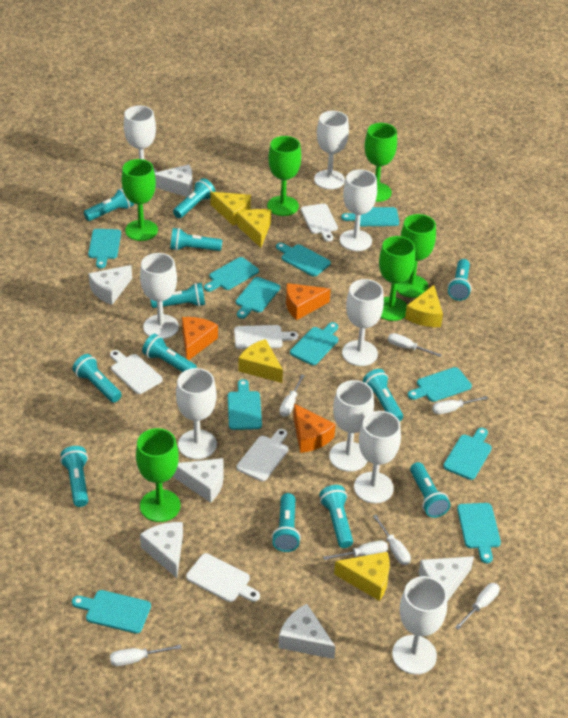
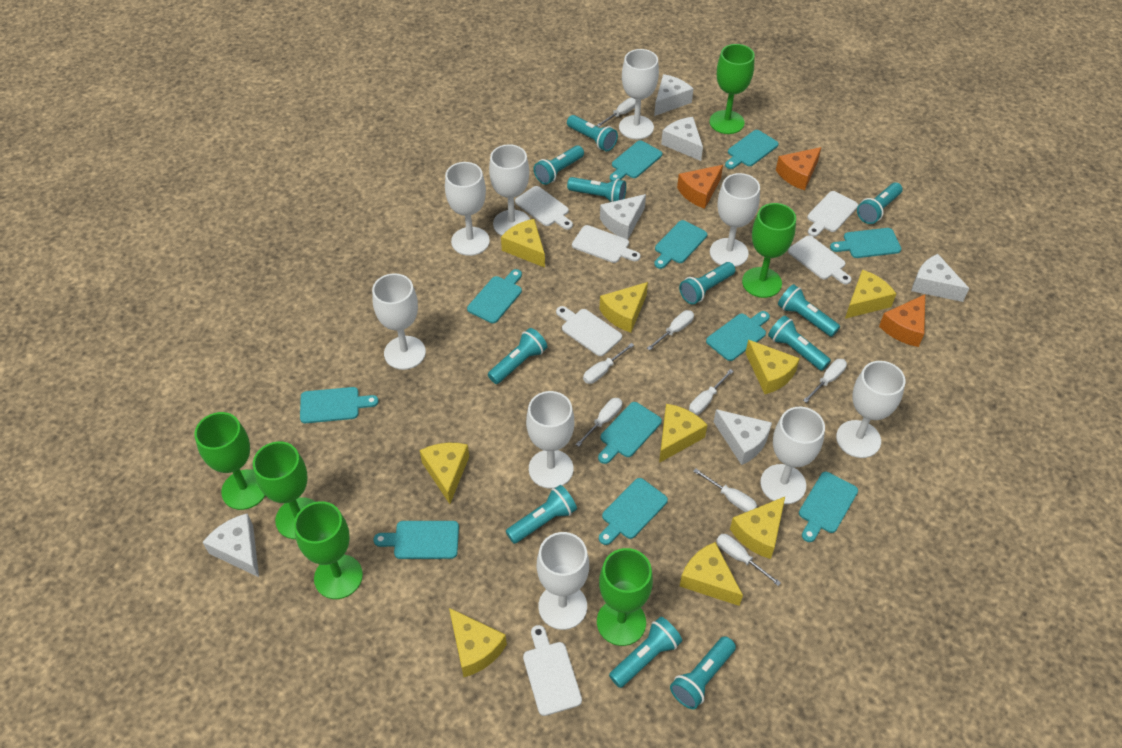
turquoise flashlight: [60,446,88,507] [72,354,122,402] [84,188,134,221] [142,334,197,372] [151,283,205,308] [170,228,222,251] [173,178,215,218] [272,493,301,552] [319,485,353,548] [363,369,403,421] [410,462,450,518] [448,259,472,301] = 12 -> [488,328,547,384] [506,485,577,544] [534,145,584,185] [567,115,618,151] [567,177,626,202] [609,617,682,688] [670,636,736,709] [679,262,735,305] [768,315,831,371] [778,284,840,337] [857,182,902,224] = 11
white cutting board: [110,350,163,394] [186,553,260,602] [234,325,298,349] [237,429,288,481] [301,204,338,242] = 5 -> [515,186,573,230] [523,625,582,716] [556,306,622,356] [572,225,641,263] [788,236,851,285] [807,191,858,237] = 6
white screwdriver: [110,644,181,666] [279,374,305,417] [323,540,388,560] [373,515,411,565] [388,333,442,357] [432,396,488,414] [455,583,500,630] = 7 -> [576,398,622,447] [583,343,634,384] [597,98,636,127] [647,310,694,350] [689,369,734,415] [693,468,757,512] [716,534,781,586] [803,359,847,403] = 8
yellow cheese: [210,192,251,226] [237,209,271,248] [238,339,283,383] [334,552,390,601] [405,285,443,327] = 5 -> [420,443,469,504] [449,608,507,677] [501,219,545,268] [600,282,648,333] [659,404,707,463] [680,542,743,606] [730,497,785,559] [745,340,800,394] [845,270,897,319] = 9

